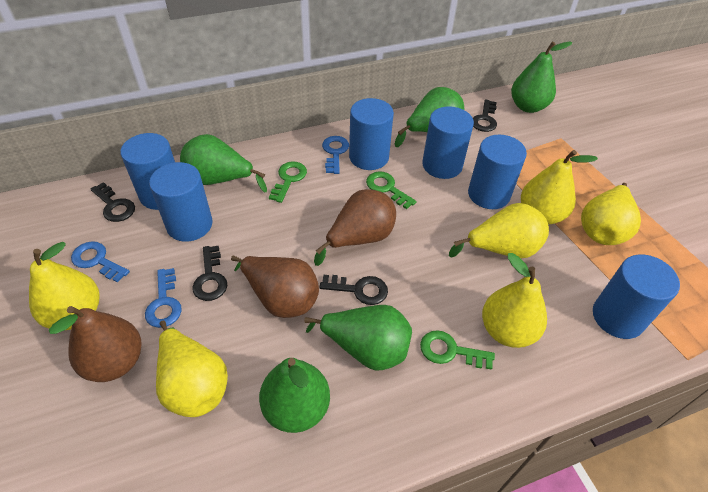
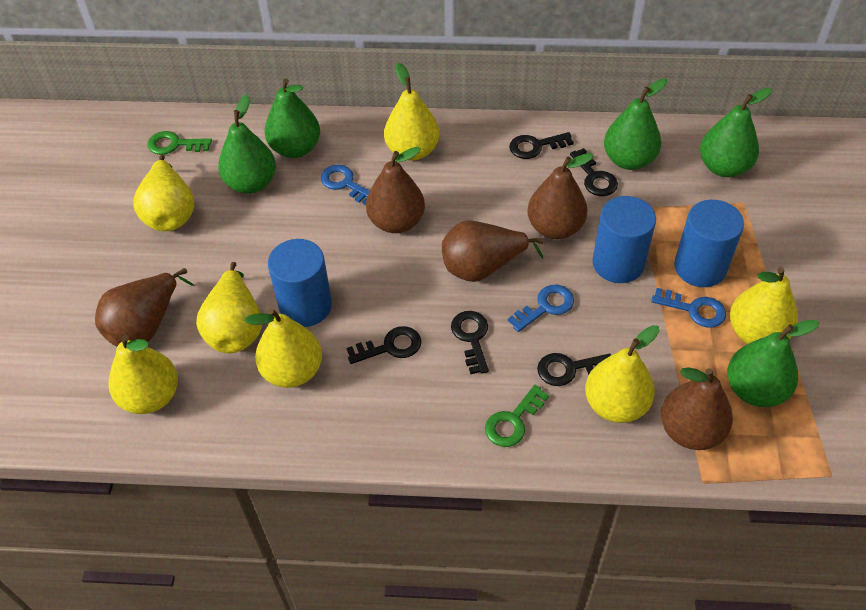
black key: [90,182,135,222] [192,246,228,301] [320,275,388,305] [473,100,497,132] = 4 -> [347,326,422,364] [451,311,489,374] [509,132,574,159] [537,353,611,386] [570,148,618,196] = 5
blue cylinder: [120,133,175,210] [149,162,213,242] [349,98,394,170] [422,106,474,179] [468,135,527,209] [593,254,680,339] = 6 -> [268,239,332,327] [592,196,656,283] [674,200,744,287] = 3
brown pear: [49,306,142,382] [231,256,319,318] [314,189,396,266] = 3 -> [95,268,195,346] [366,147,425,233] [442,220,544,282] [527,153,594,239] [661,367,733,450] = 5
green key: [269,161,307,203] [366,171,417,209] [420,330,495,370] = 3 -> [148,131,212,155] [485,385,549,447] = 2
yellow pear: [29,242,100,330] [156,321,228,417] [449,203,549,258] [482,253,547,348] [521,150,598,224] [581,183,641,245] = 6 -> [109,335,178,414] [134,155,195,231] [196,262,262,353] [245,308,322,388] [384,63,439,161] [585,325,659,423] [730,267,798,344] = 7

